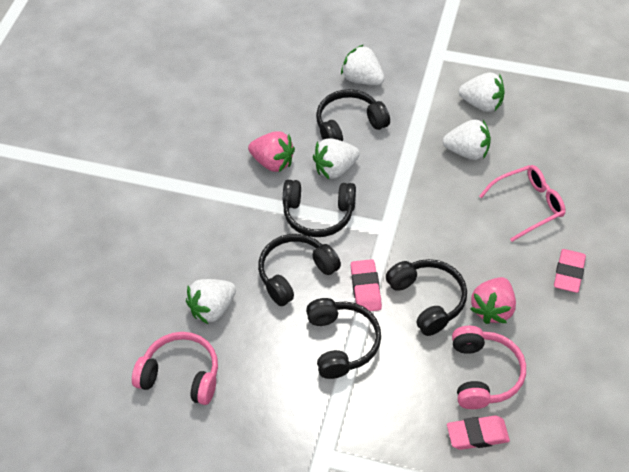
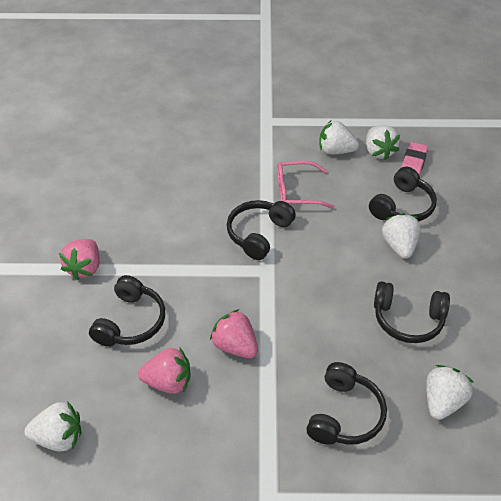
pink eraser: [351,259,382,311] [447,416,510,450] [554,249,586,293] = 3 -> [401,142,428,176] = 1
pink headphones: [132,332,218,405] [452,326,526,409] = 2 -> none = 0
pink strawberry: [248,131,295,172] [470,277,516,324] = 2 -> [59,239,100,280] [138,348,191,394] [210,309,258,358] = 3

